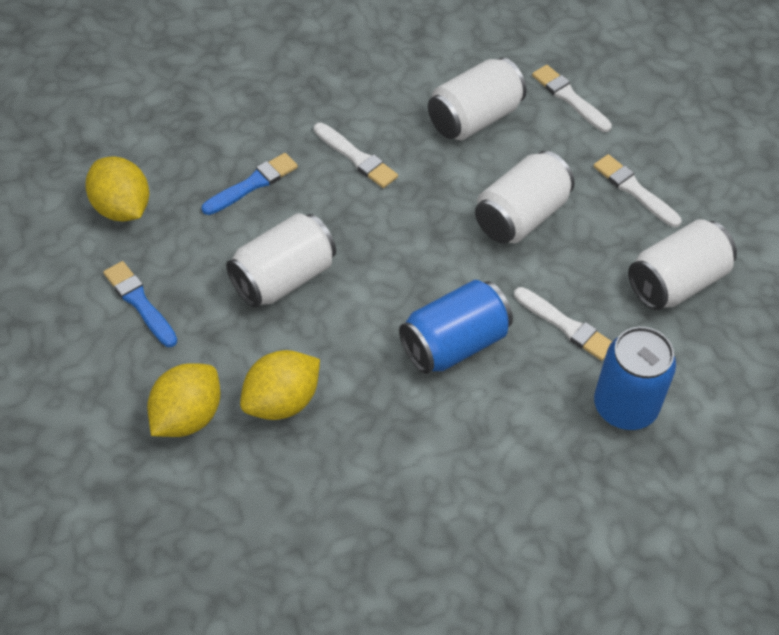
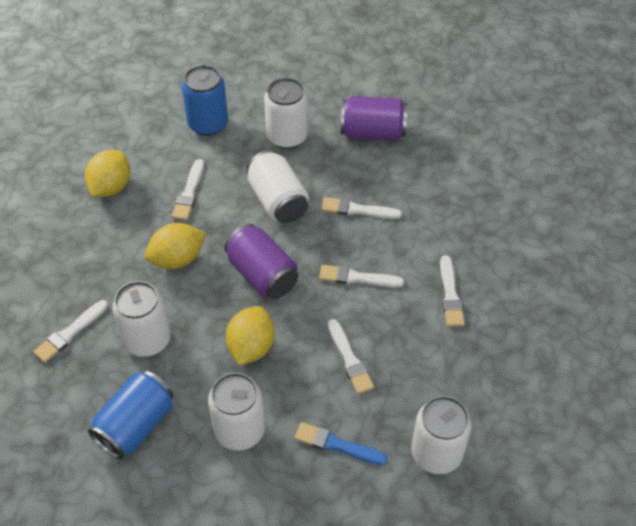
blue brush: [103,261,177,347] [202,153,298,215] = 2 -> [294,422,387,465] = 1
purple can: none = 0 -> [224,224,298,299] [341,96,408,141] = 2
white brush: [314,123,398,188] [514,287,612,361] [532,65,612,132] [593,154,682,227] = 4 -> [33,300,108,363] [172,159,204,220] [319,265,404,288] [321,197,402,219] [328,319,374,394] [440,255,465,327] = 6
white can: [226,213,336,308] [428,57,527,140] [475,151,575,244] [628,219,737,310] = 4 -> [112,281,171,357] [208,373,265,451] [246,150,309,223] [264,78,308,149] [411,396,472,474] = 5

